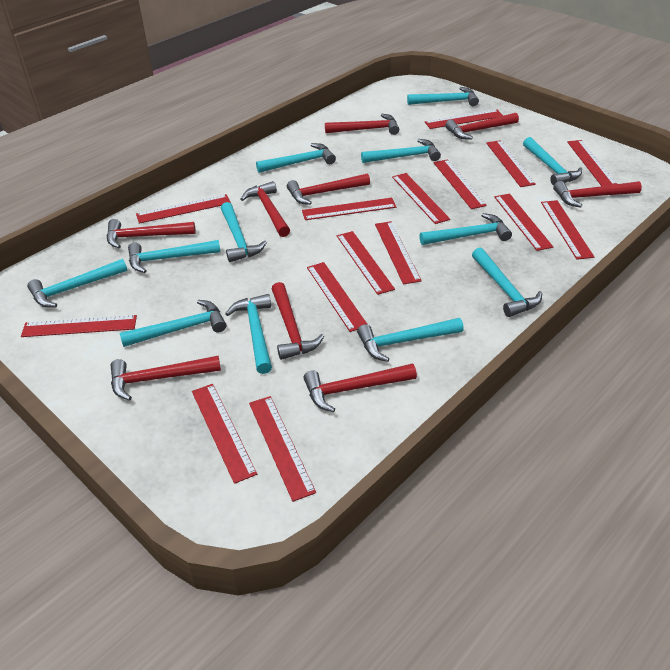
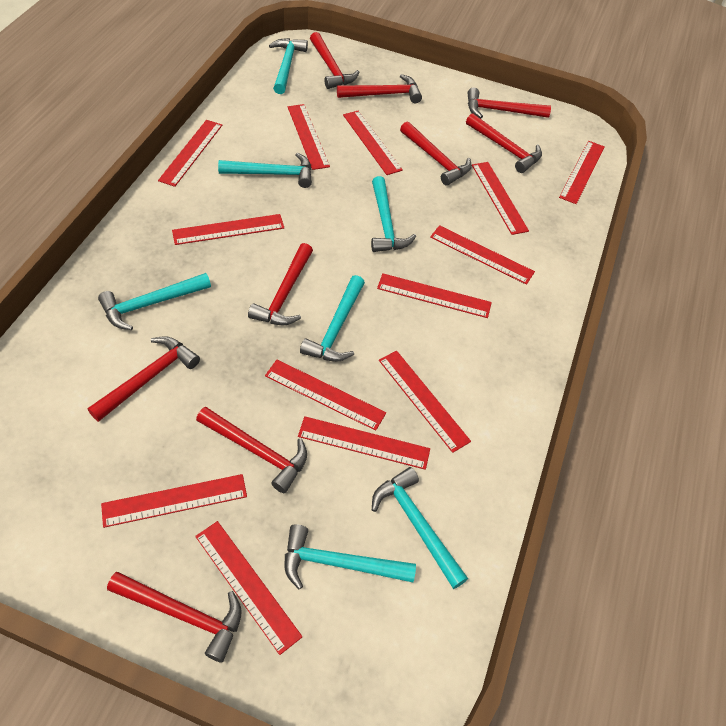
red ruler: [21,315,137,337] [136,194,231,224] [192,384,257,484] [249,396,316,502] [302,198,396,220] [307,262,368,332] [337,231,395,295] [375,221,422,285] [392,173,450,224] [425,109,503,129] [434,159,487,209] [486,140,536,187] [494,194,553,251] [541,200,594,260] [567,140,617,186] = 15 -> [101,474,247,528] [158,120,222,187] [172,214,284,245] [195,521,303,655] [265,360,386,431] [288,104,330,170] [298,416,430,470] [343,111,403,175] [377,273,492,318] [379,351,471,453] [430,225,535,285] [472,162,529,235] [559,141,605,204] = 13
turquoise hammer: [27,259,128,308] [119,300,227,347] [128,240,221,273] [221,202,267,262] [225,294,272,374] [256,143,336,173] [357,318,464,362] [361,139,441,163] [407,87,479,106] [419,213,512,245] [472,248,542,317] [523,137,582,186] = 12 -> [98,273,211,330] [218,153,312,188] [269,38,308,94] [285,524,416,589] [300,275,365,362] [371,176,416,252] [372,467,468,589] = 7

